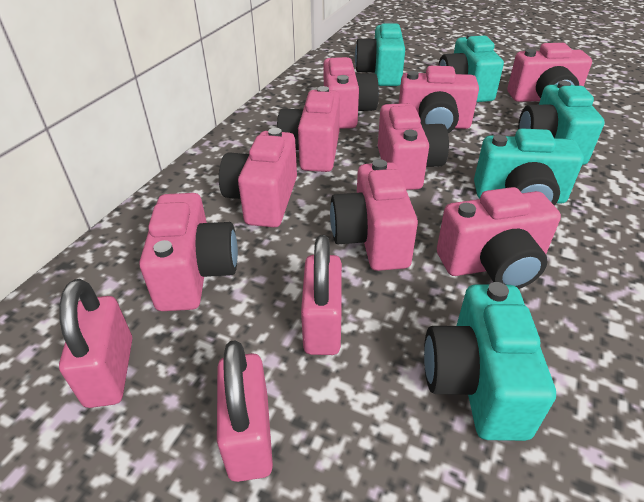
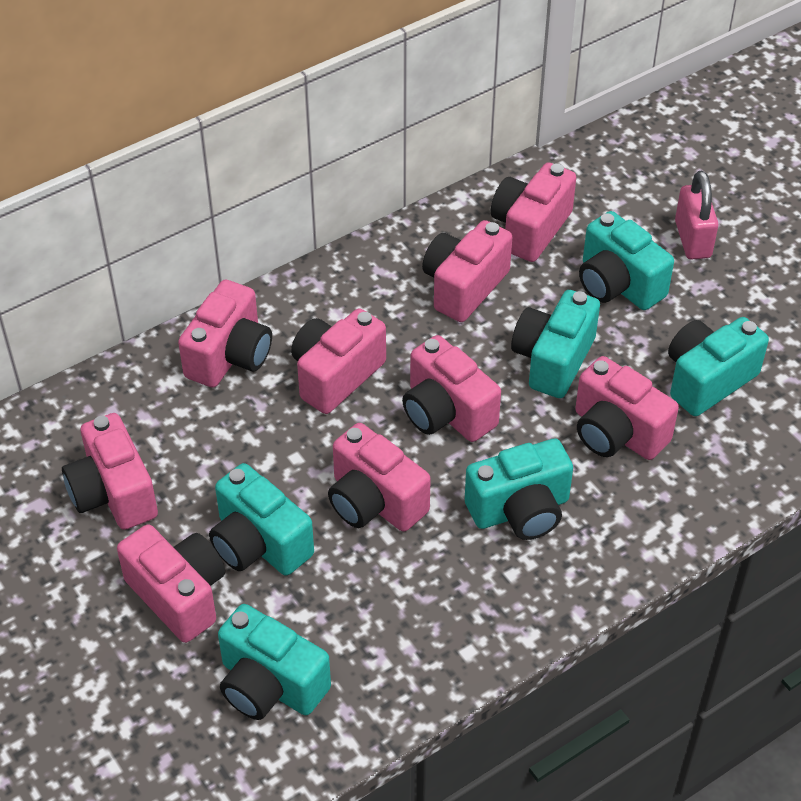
pink padlock: [59,279,132,408] [217,340,273,482] [301,235,342,355] = 3 -> [675,171,718,260] = 1
turquoise camera: [355,21,405,86] [424,282,556,441] [438,33,504,102] [474,129,584,205] [518,81,605,165] = 5 -> [209,463,314,576] [218,604,331,720] [465,438,573,540] [511,290,600,398] [579,211,674,310] [668,317,769,416] = 6

